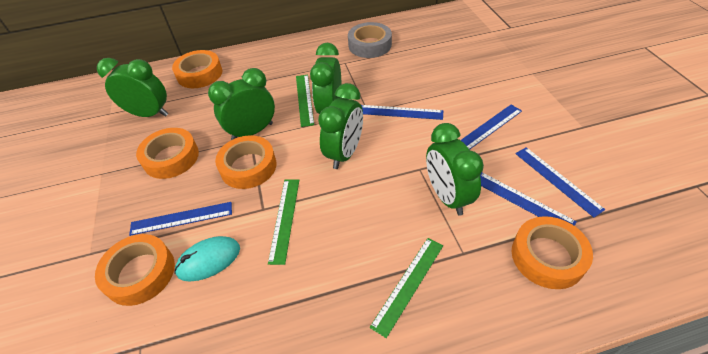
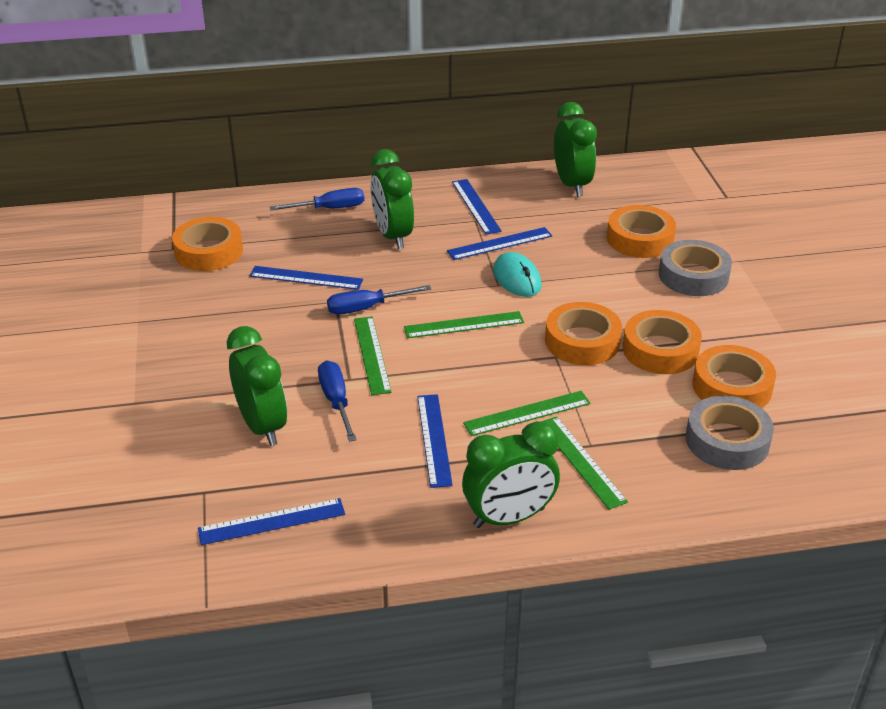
blue screwdriver: none = 0 -> [270,188,364,210] [318,361,357,442] [327,285,431,315] = 3
green clock: [97,58,168,117] [208,68,275,140] [310,43,341,114] [318,83,363,169] [426,123,484,216] = 5 -> [227,326,287,446] [371,149,414,249] [462,421,560,528] [554,102,597,197] = 4
green ruler: [268,179,299,265] [296,75,314,127] [370,238,443,338] = 3 -> [354,317,392,395] [404,311,524,338] [463,391,591,436] [541,416,628,510] = 4
grey tape: [348,22,392,58] = 1 -> [659,240,732,296] [686,396,774,470] = 2

